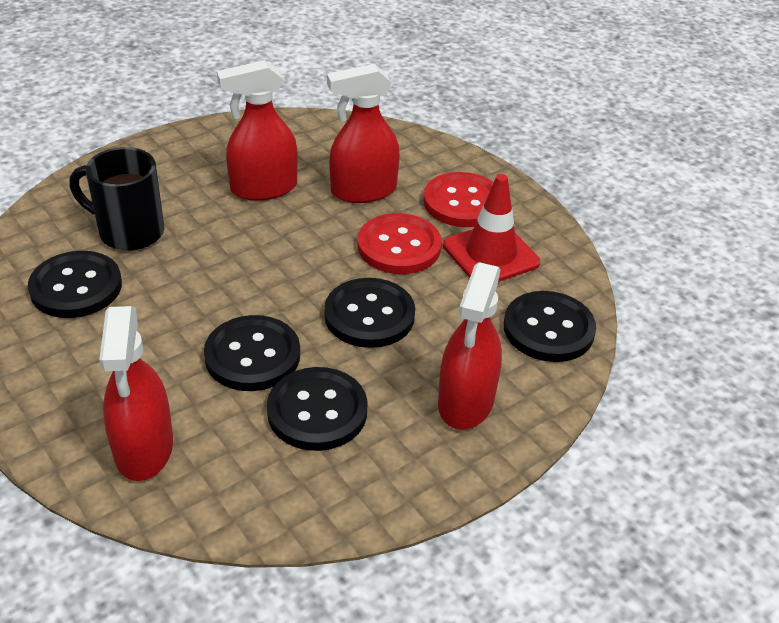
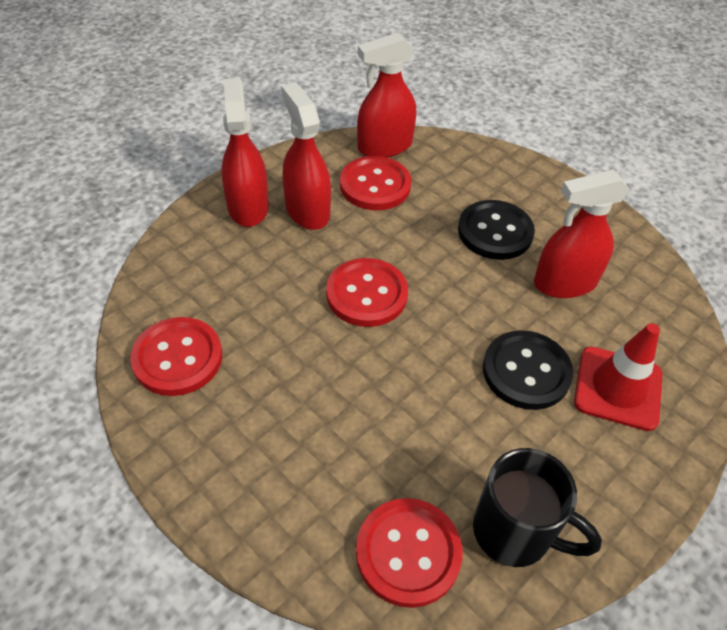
black button: [28,251,122,318] [204,315,300,391] [267,367,368,451] [324,278,415,348] [504,291,596,362] = 5 -> [458,200,535,260] [483,330,573,410] = 2
red button: [358,213,442,274] [423,172,494,227] = 2 -> [130,317,222,396] [326,258,408,327] [340,156,411,210] [356,498,462,608] = 4

